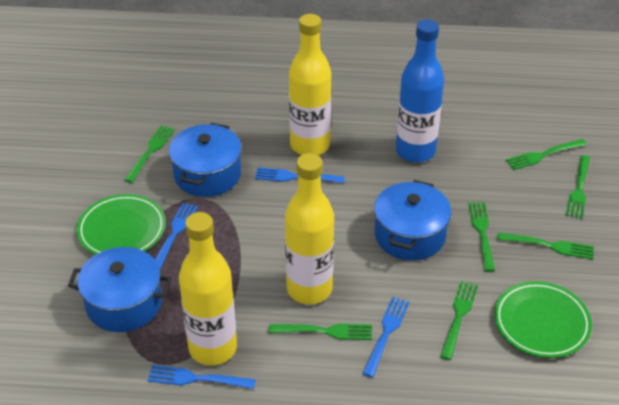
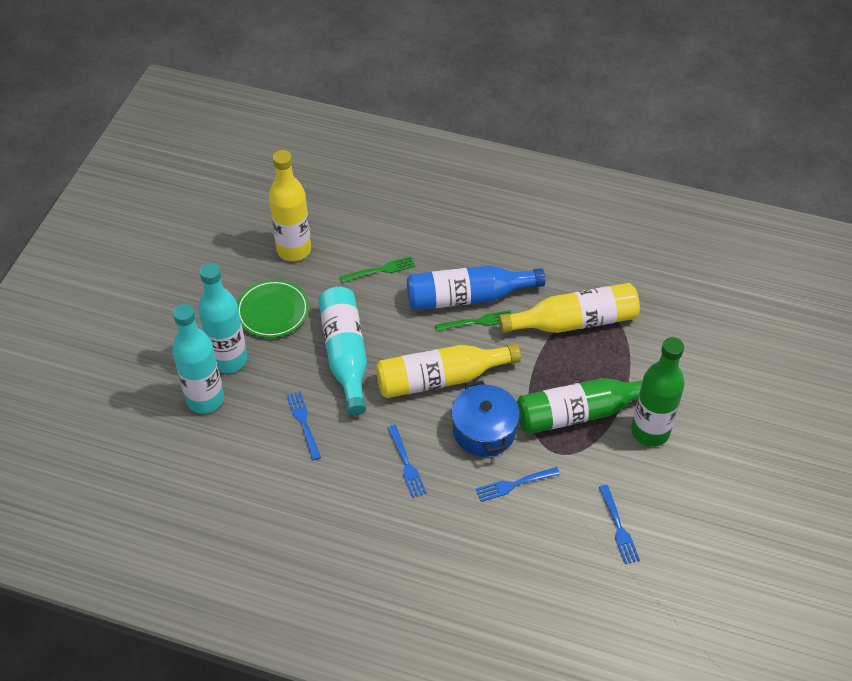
blue pot: [68,247,172,332] [169,123,242,197] [374,180,452,261] = 3 -> [452,380,520,457] = 1
green bottle: none = 0 -> [517,378,643,434] [631,337,685,447] = 2
green fork: [124,125,175,183] [269,323,372,340] [440,281,478,360] [468,202,495,272] [497,232,594,259] [506,139,587,170] [566,155,590,219] = 7 -> [340,256,415,283] [435,310,511,331] = 2
green plate: [77,194,166,255] [494,281,592,358] = 2 -> [237,279,309,338] = 1
turquoise bottle: none = 0 -> [172,304,224,414] [198,263,248,373] [318,287,367,416] = 3

